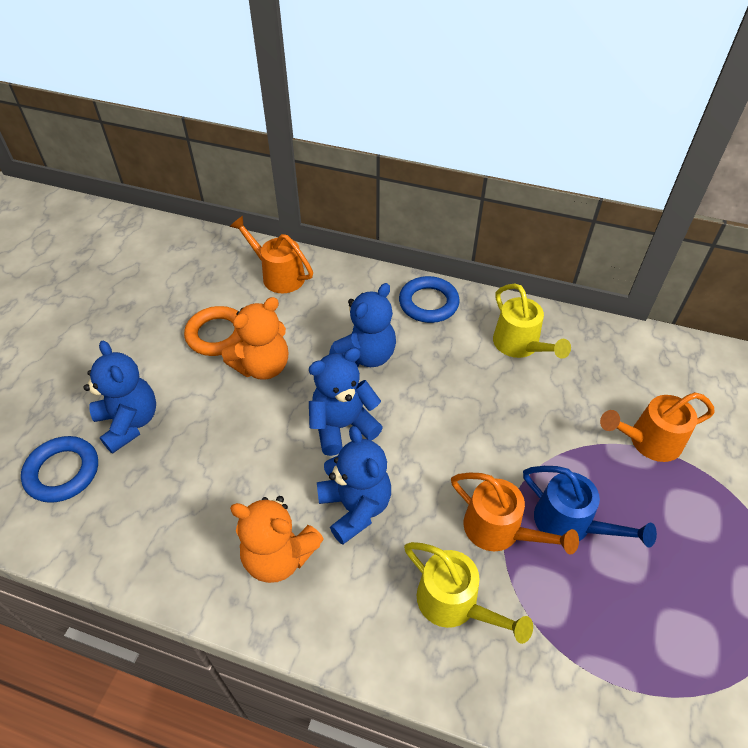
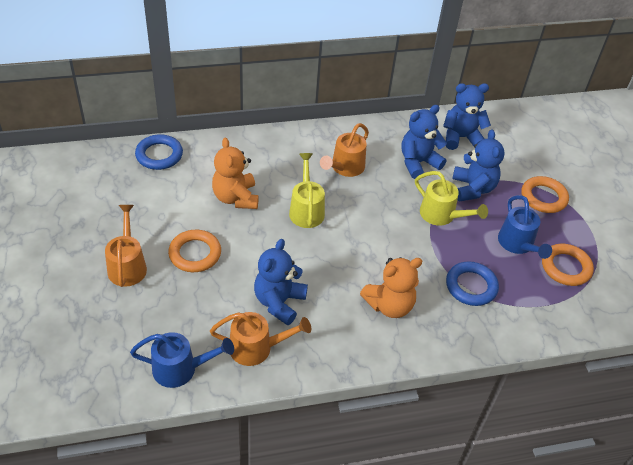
blue watering can: [523,466,657,548] = 1 -> [130,332,234,388] [498,195,552,259] = 2
orange ring: [184,306,243,356] = 1 -> [168,230,221,272] [521,176,569,213] [542,244,594,286] = 3

